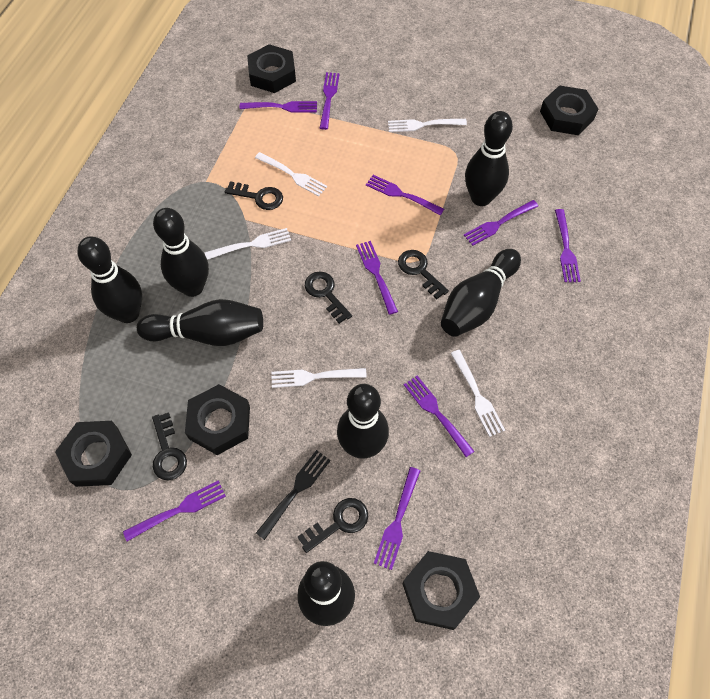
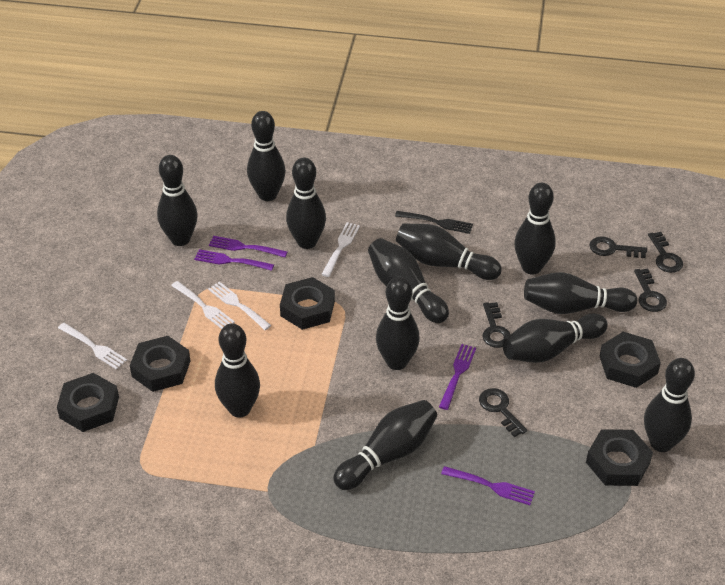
black bowling pin: [77,236,142,323] [137,299,263,346] [153,208,209,297] [297,561,355,626] [337,384,389,458] [441,249,521,337] [465,111,513,206] = 7 -> [157,155,197,246] [215,323,260,418] [247,111,286,201] [286,158,326,249] [333,400,437,490] [368,238,449,323] [376,277,420,370] [396,223,502,280] [502,313,608,363] [514,183,556,275] [524,272,637,314] [644,358,695,452] = 12
purple fork: [123,480,226,541] [240,101,317,113] [320,72,339,130] [356,241,398,315] [366,175,444,215] [374,467,420,570] [404,376,475,457] [464,200,538,246] [555,209,581,282] = 9 -> [194,249,274,271] [209,236,287,257] [439,344,476,410] [441,466,535,505] = 4
white fork: [204,228,291,260] [255,152,327,196] [271,368,367,388] [388,119,467,132] [450,350,505,437] = 5 -> [58,323,127,370] [171,281,235,329] [208,281,271,330] [321,222,360,277] = 4

